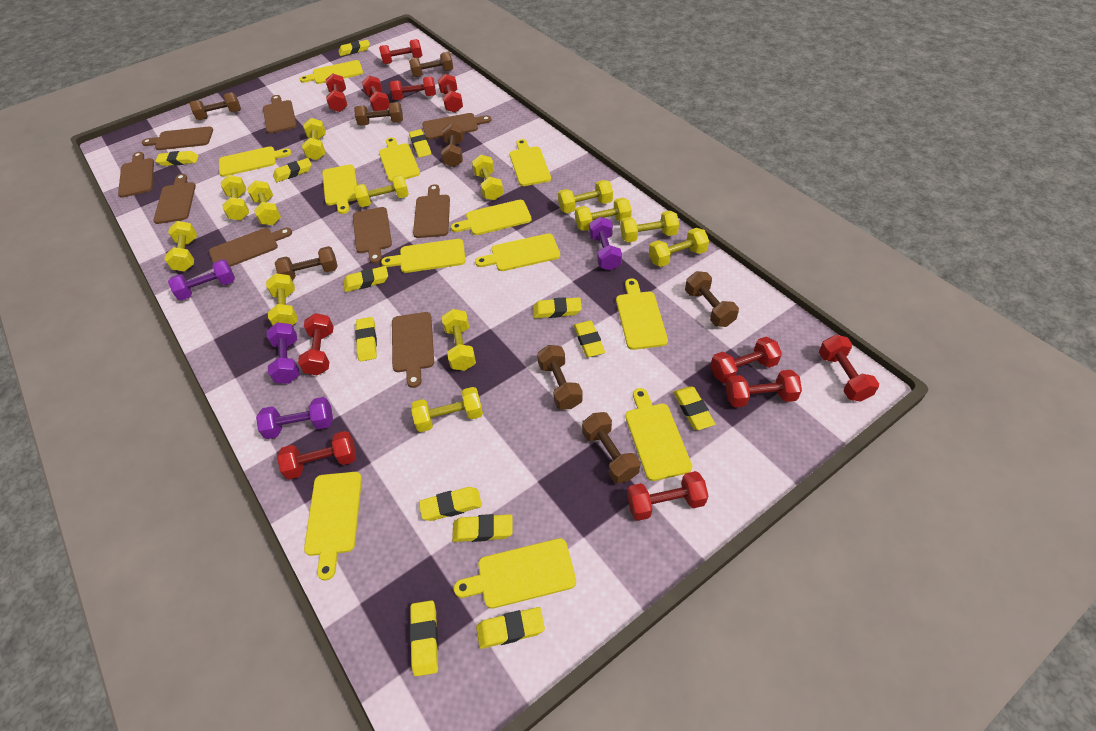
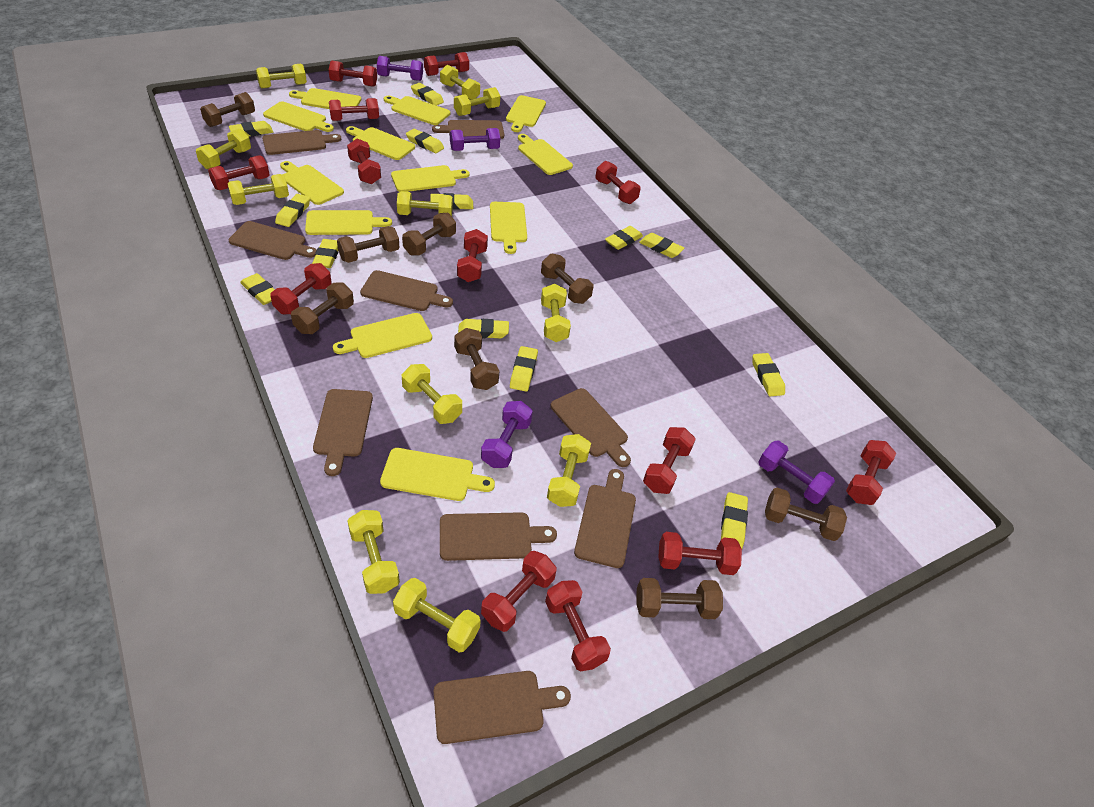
red dumbbell: [277,431,356,480] [298,313,334,375] [326,73,347,112] [362,76,390,111] [379,39,422,64] [390,77,436,100] [438,74,463,113] [627,471,708,521] [710,337,782,383] [726,370,802,408] [819,335,879,402] = 11 -> [208,155,270,190] [270,263,331,314] [329,61,377,87] [329,98,379,121] [347,139,381,184] [424,52,469,76] [457,229,488,282] [481,551,557,632] [545,580,611,671] [595,161,641,204] [643,427,696,494] [658,532,742,575] [846,440,896,505] = 13
yellow dumbbell: [164,221,197,271] [221,175,249,220] [247,180,281,225] [266,273,298,326] [302,118,326,160] [354,175,409,207] [411,387,483,432] [442,309,476,371] [472,155,504,200] [558,180,613,213] [575,198,632,231] [620,211,679,243] [649,228,709,267] = 13 -> [196,129,251,169] [227,174,289,205] [256,64,307,88] [348,510,400,594] [393,578,481,653] [397,191,453,216] [402,364,462,424] [440,65,480,100] [454,87,500,116] [541,284,571,342] [547,434,591,507] = 11

